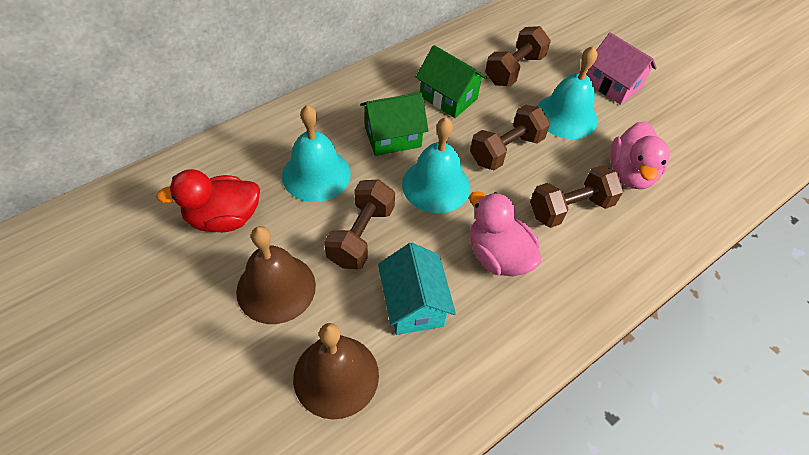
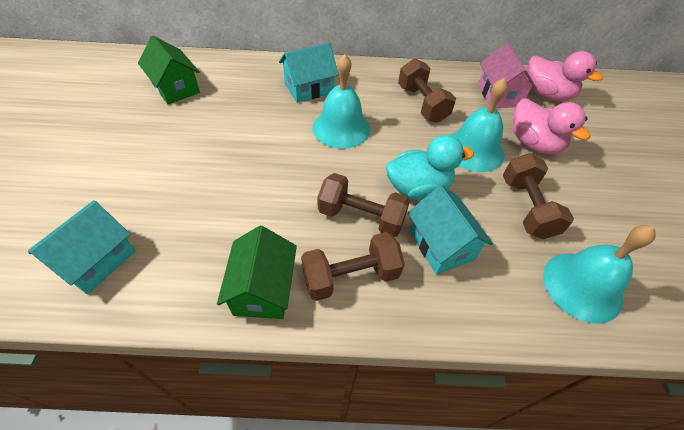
brown bell: [236,226,316,324] [293,323,379,419] = 2 -> none = 0
red duck: [156,169,260,232] = 1 -> none = 0
turquoise duck: none = 0 -> [386,135,474,200] = 1
turquoise house: [378,243,456,335] = 1 -> [28,200,135,294] [279,43,339,103] [408,185,493,275] = 3

